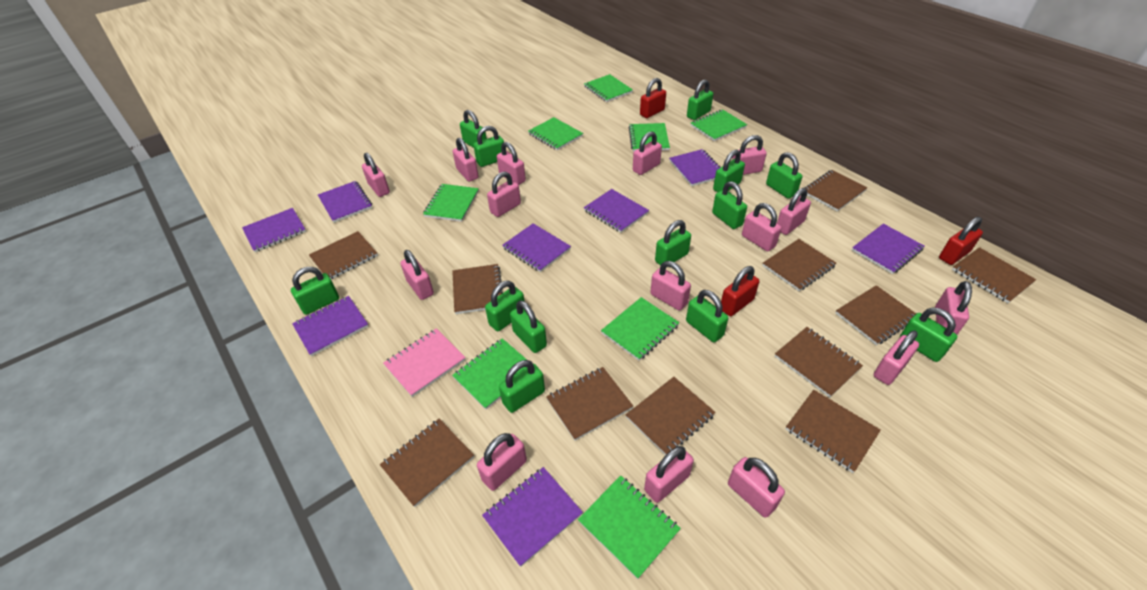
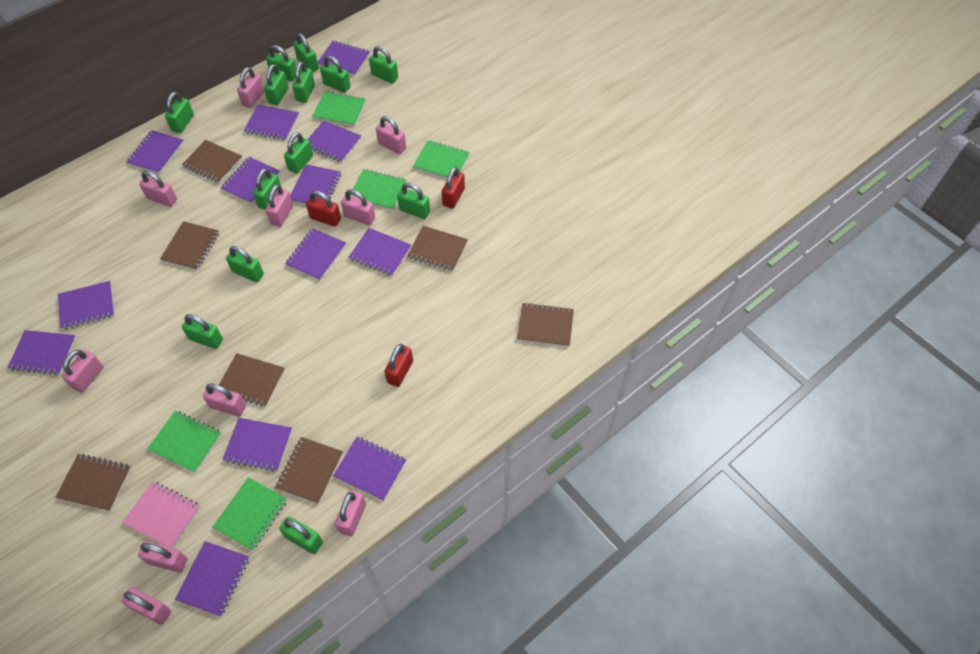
brown notebook: [309,231,378,279] [380,419,474,507] [452,264,503,314] [546,367,633,441] [626,377,716,455] [762,239,836,291] [775,327,863,398] [786,390,881,473] [804,170,867,211] [836,285,916,345] [952,247,1036,303] = 11 -> [55,454,131,511] [160,221,219,270] [182,140,242,183] [219,353,285,407] [275,437,343,504] [407,226,468,272] [517,302,574,347] = 7
green notebook: [423,184,479,222] [452,338,527,409] [528,117,583,150] [578,476,681,579] [584,74,633,102] [601,297,679,361] [628,123,670,151] [691,109,747,141] = 8 -> [147,411,222,473] [213,477,287,551] [312,91,366,126] [350,169,407,210] [413,140,470,178] = 5
pink padlock: [362,153,390,197] [400,250,434,300] [453,138,479,182] [477,433,527,491] [487,172,521,217] [497,142,526,185] [633,131,662,175] [644,446,694,503] [650,261,691,311] [728,457,785,518] [732,135,767,175] [742,203,782,252] [777,188,811,235] [874,330,919,385] [935,281,972,335] = 15 -> [62,350,104,393] [121,588,171,625] [138,541,188,573] [139,171,177,207] [203,383,246,417] [237,67,265,108] [265,184,293,227] [335,490,366,536] [341,189,375,225] [376,116,406,154] = 10
purple notebook: [242,208,306,252] [292,296,369,356] [318,181,372,223] [482,467,583,567] [502,223,571,272] [584,189,649,233] [669,149,720,186] [852,224,924,274] = 8 -> [7,330,76,375] [58,281,115,329] [127,130,184,174] [175,541,249,617] [221,157,280,204] [223,418,292,471] [244,105,299,140] [285,228,346,280] [290,164,341,205] [308,120,361,162] [318,41,370,76] [333,437,406,501] [349,228,411,276] = 13

